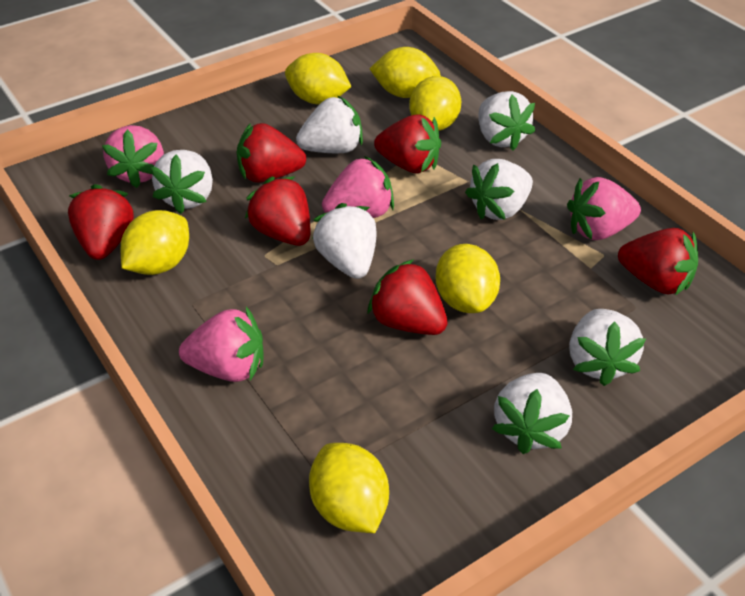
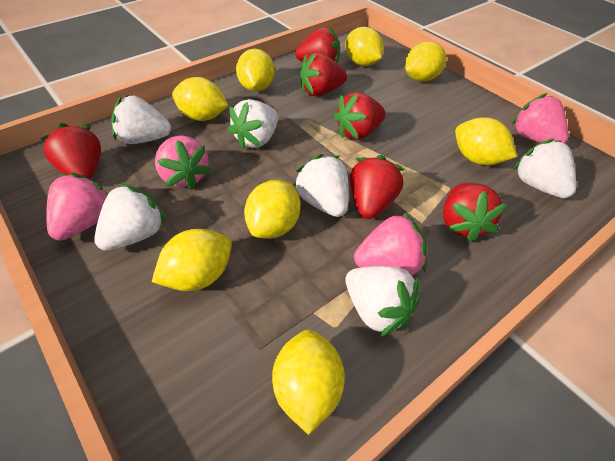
white strawberry: [150,150,213,214] [296,95,363,153] [312,203,377,279] [465,159,533,220] [478,91,535,151] [492,373,572,454] [569,309,646,386] = 7 -> [94,184,166,251] [111,95,171,144] [228,99,278,149] [293,154,349,217] [346,266,420,337] [513,139,576,198] = 6
yellow lemon: [121,210,189,275] [285,53,352,104] [309,443,389,533] [370,47,441,98] [409,76,461,131] [436,244,500,313] = 6 -> [152,229,232,291] [172,77,228,121] [236,49,275,91] [244,180,300,239] [272,330,345,435] [345,27,384,66] [405,42,447,82] [455,117,517,165] = 8

